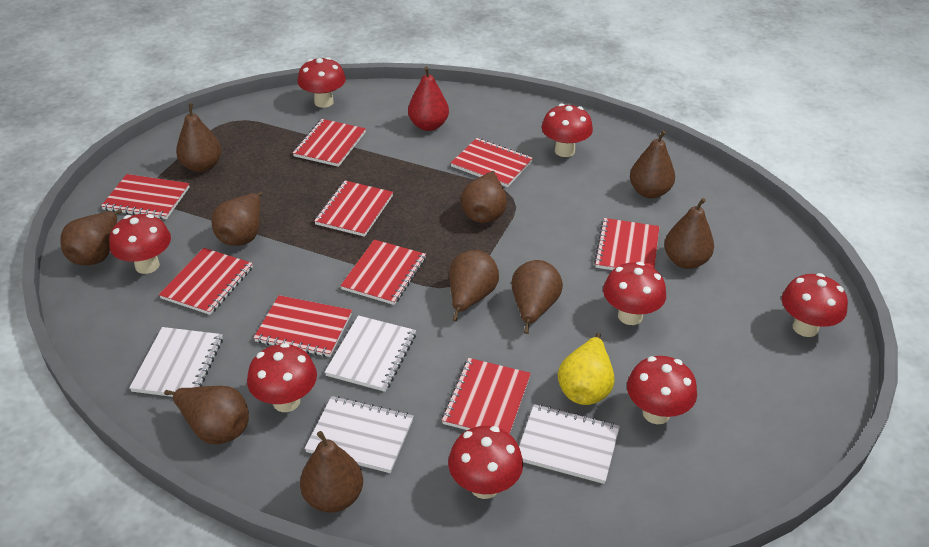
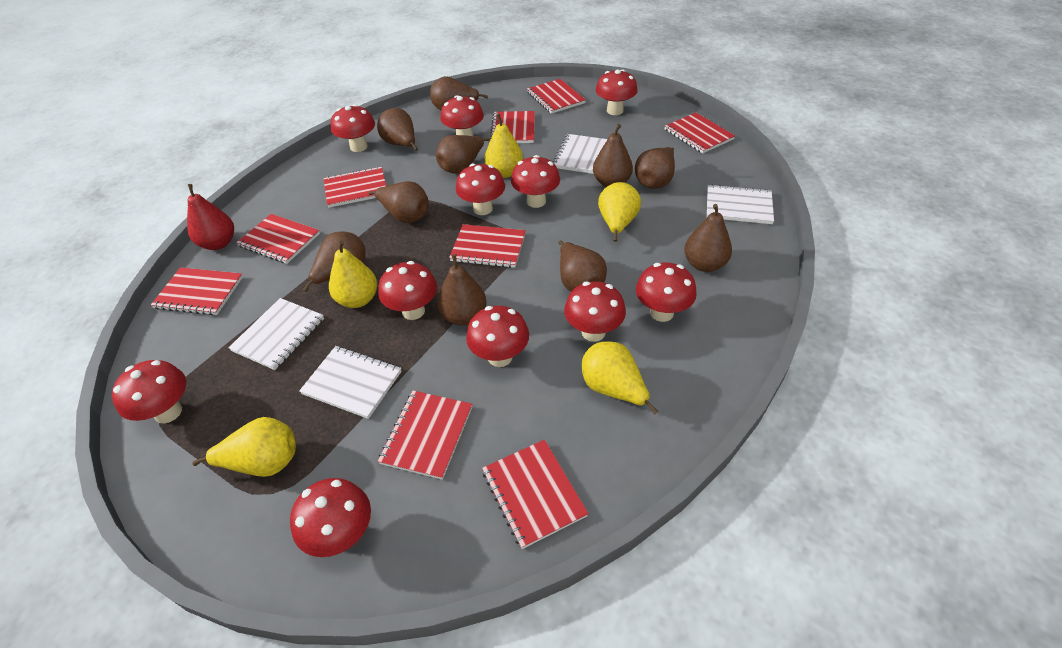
red mushroom: [109,214,171,274] [247,343,317,412] [297,57,346,108] [448,426,523,499] [541,104,593,157] [603,262,666,325] [627,356,697,424] [782,273,848,337] = 8 -> [112,360,186,423] [290,478,371,557] [331,104,375,152] [378,261,437,320] [441,95,484,136] [456,164,505,215] [466,306,529,367] [511,155,560,208] [564,281,626,342] [596,69,638,115] [636,263,697,322] = 11
yellow pear: [558,333,615,405] = 1 -> [192,417,296,477] [329,240,377,308] [485,114,523,178] [582,341,659,415] [598,182,641,242] = 5

